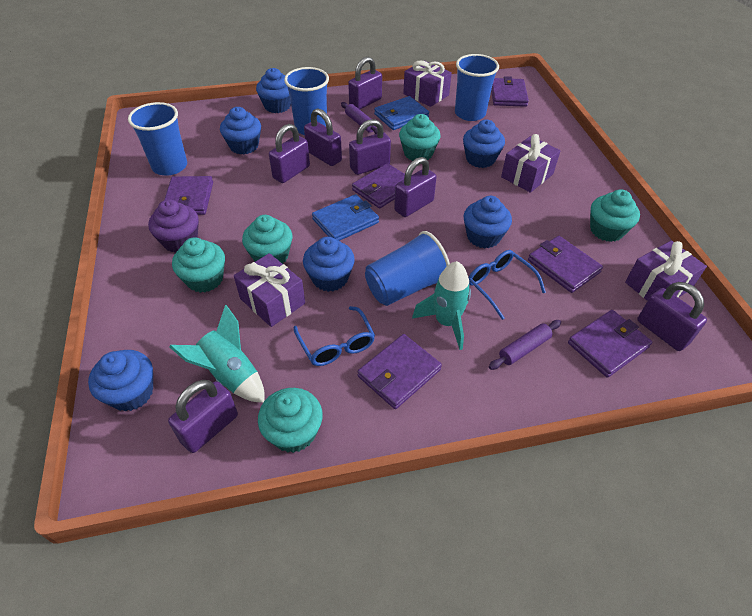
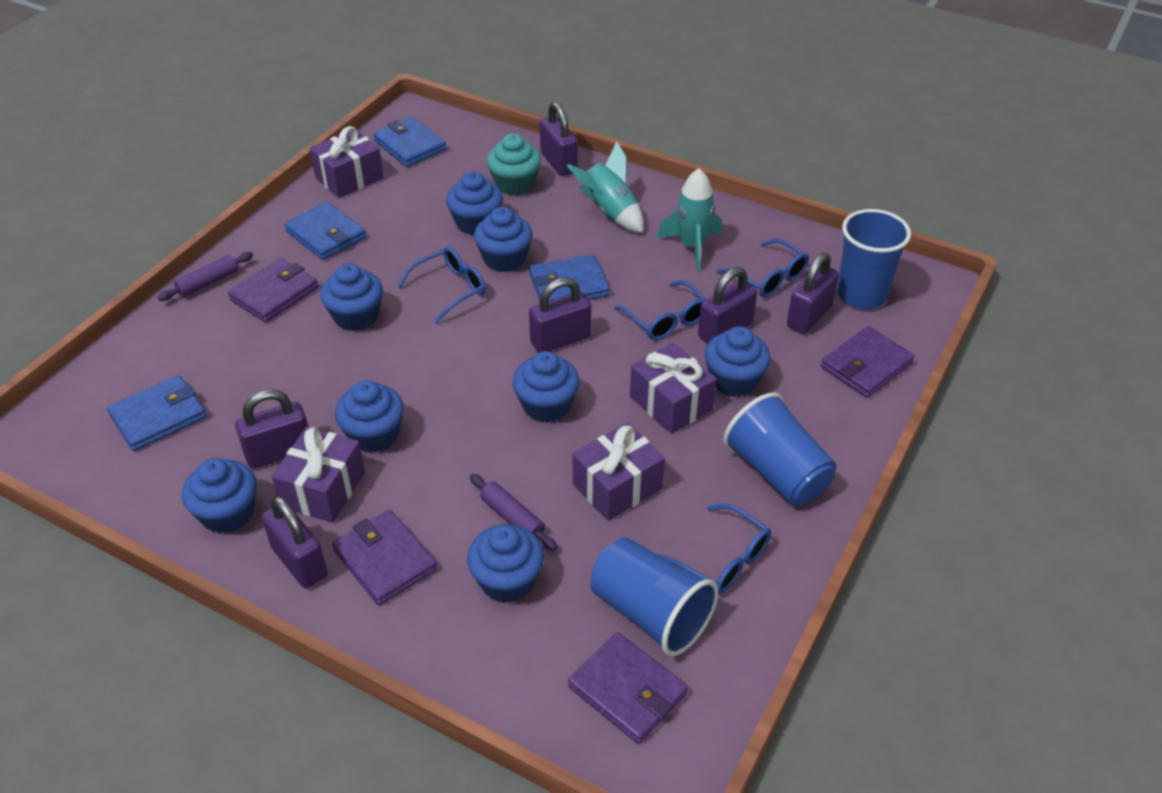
blue cup: [128,102,187,176] [284,67,329,135] [365,231,450,306] [455,54,499,121] = 4 -> [590,537,718,656] [723,392,837,506] [837,209,911,309] = 3
blue cupcake: [88,350,153,412] [220,107,261,154] [256,68,291,113] [303,237,355,292] [463,120,505,168] [464,196,512,248] = 6 -> [182,458,257,534] [320,263,383,331] [335,380,404,453] [446,172,503,235] [467,524,544,603] [474,207,533,272] [513,351,579,423] [705,326,770,397] = 8
blue glasses: [294,306,375,366] [469,250,546,320] = 2 -> [397,247,486,324] [614,280,706,340] [659,504,771,594] [716,239,809,297] = 4
blue wallet: [312,194,379,241] [374,96,429,130] = 2 -> [107,375,206,451] [284,202,366,260] [373,117,447,167] [529,254,610,301] = 4
purple cupcake: [148,199,199,253] = 1 -> none = 0
purple padlock: [168,380,238,453] [269,124,310,183] [304,108,342,166] [348,57,382,109] [349,119,391,175] [394,157,437,217] [637,282,707,351] = 7 -> [235,389,308,469] [262,496,328,588] [529,277,591,353] [540,102,578,176] [698,267,757,344] [787,253,839,334] = 6
purple wallet: [164,176,213,215] [352,163,405,208] [357,334,442,409] [491,76,529,107] [528,236,603,293] [568,310,652,378] = 6 -> [228,258,318,323] [332,510,437,605] [568,632,688,744] [821,326,915,398] = 4
turquoise cupcake: [172,237,225,293] [242,215,292,264] [258,388,323,453] [399,114,441,161] [590,189,640,242] = 5 -> [487,133,541,195] = 1

